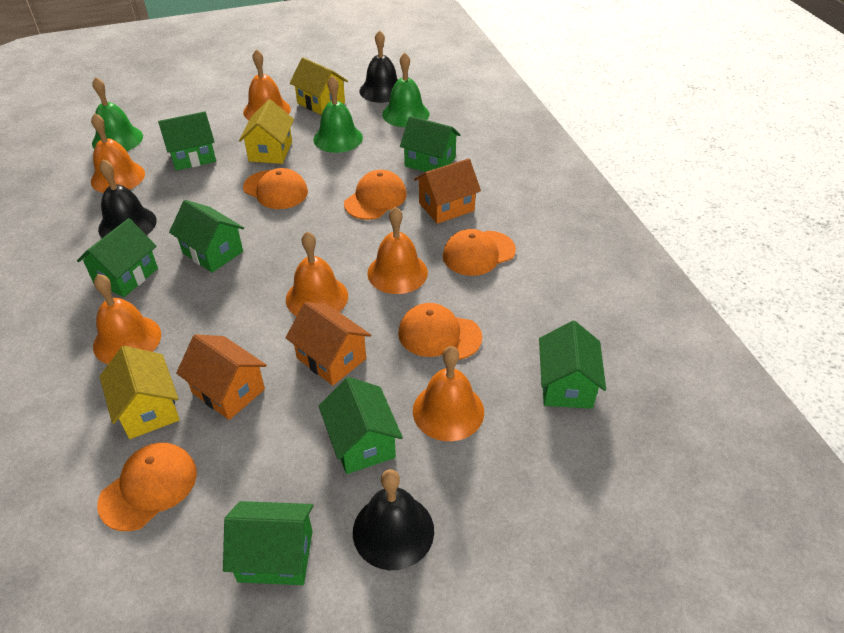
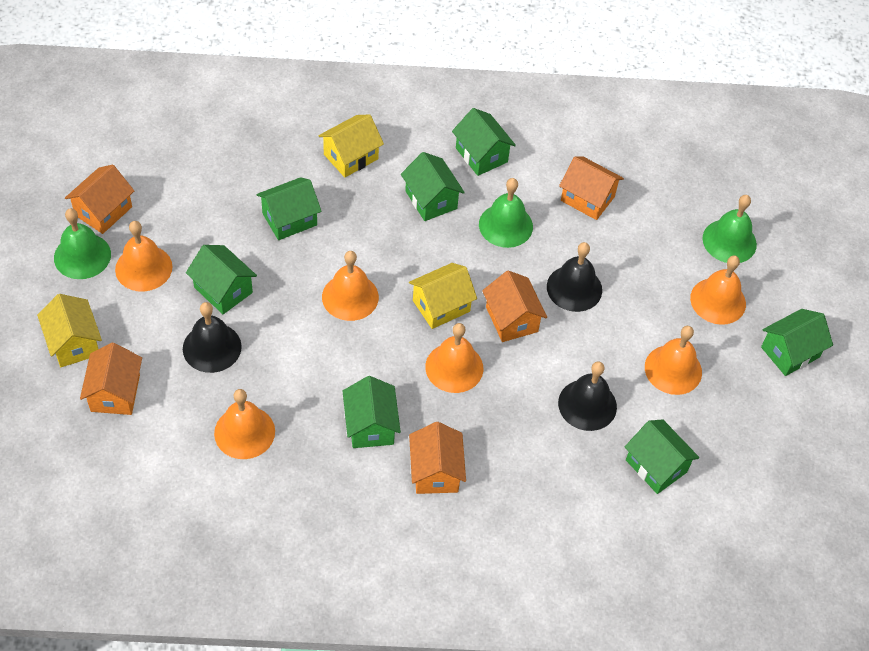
orange cap: [97,443,197,531] [243,168,308,209] [344,170,407,220] [398,303,482,360] [443,229,516,276] = 5 -> none = 0
orange house: [176,334,267,420] [286,302,371,386] [414,158,481,224] = 3 -> [65,165,134,234] [80,342,142,415] [409,422,466,494] [482,271,547,342] [559,156,624,220] = 5

